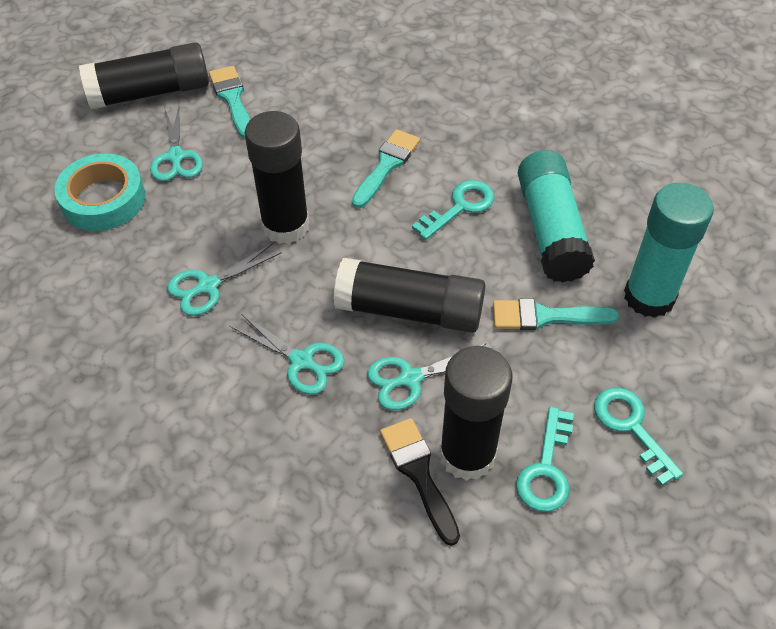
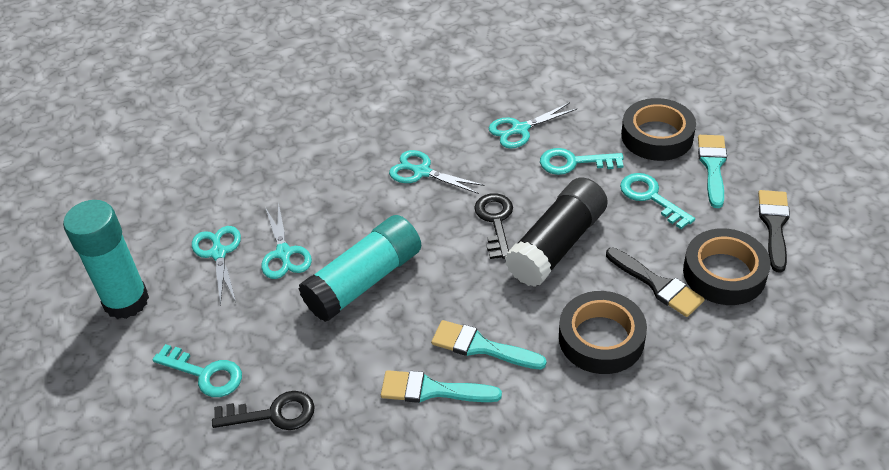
black brush: [380,418,460,546] = 1 -> [606,247,705,317] [758,190,790,273] = 2
black glue stick: [79,42,209,110] [245,111,309,244] [334,258,485,333] [439,346,512,481] = 4 -> [505,177,608,287] = 1
black key: none = 0 -> [212,391,315,430] [474,193,513,259] = 2
black tape: none = 0 -> [559,291,647,374] [621,98,696,161] [683,228,771,305] = 3
turquoise tape: [55,153,145,231] = 1 -> none = 0

